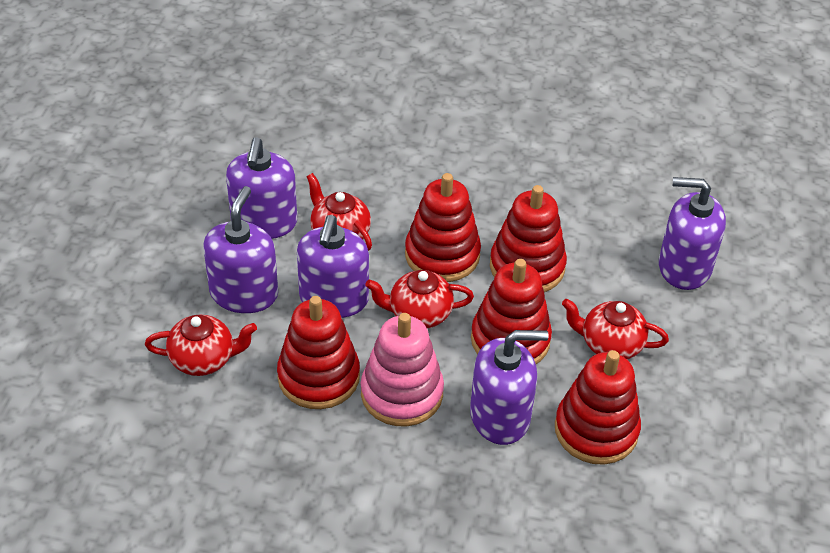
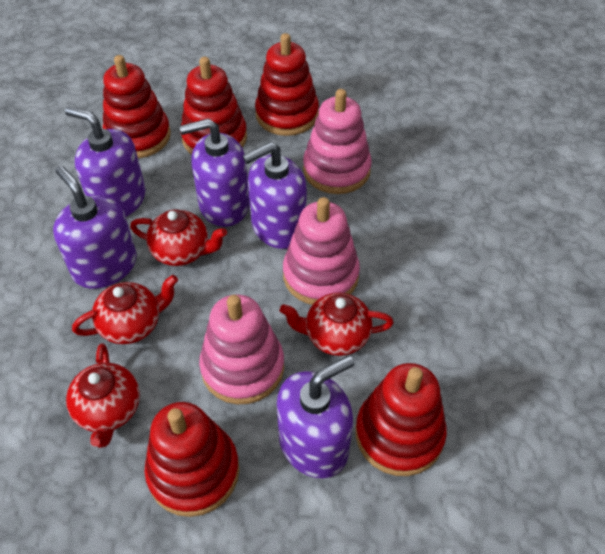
pink stacking toy: [361,313,444,426] = 1 -> [199,295,284,404] [283,197,360,305] [303,89,372,194] = 3

